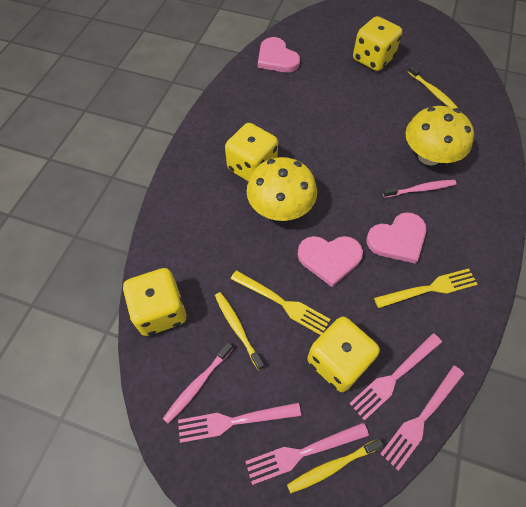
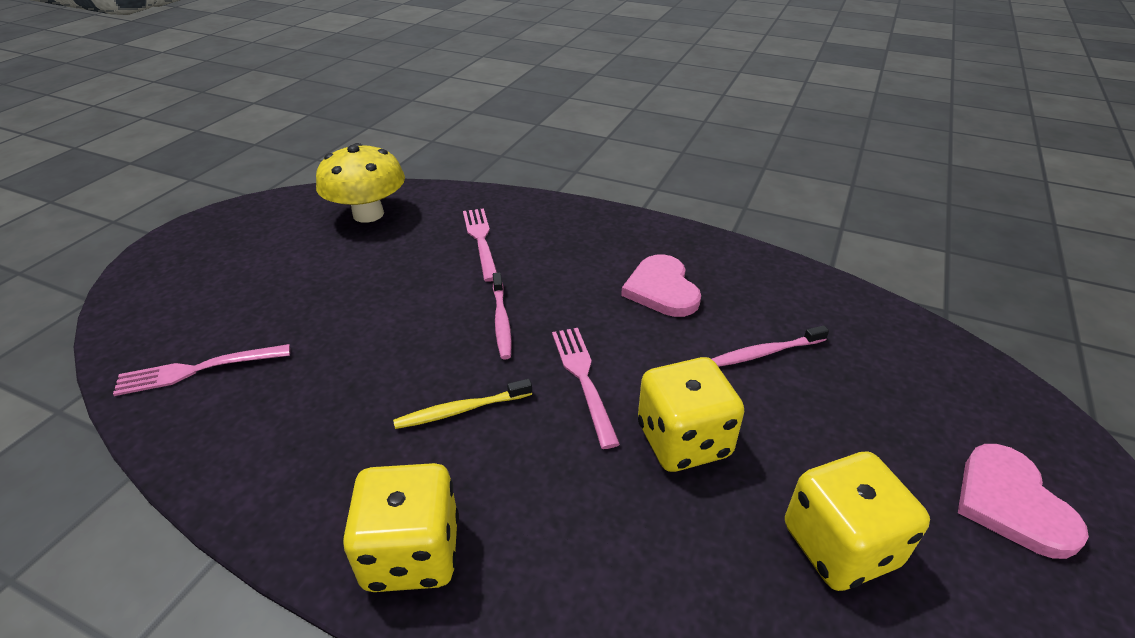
pink fork: [178,402,301,443] [245,422,369,485] [349,333,442,421] [380,365,464,471] = 4 -> [113,344,290,396] [463,208,497,282] [552,328,620,449] = 3
pink heart: [258,37,300,72] [297,236,363,287] [366,212,427,264] = 3 -> [621,254,701,317] [958,444,1089,559] = 2
yellow dice: [123,268,186,336] [225,123,278,182] [307,317,380,392] [353,16,402,71] = 4 -> [342,463,459,592] [638,357,745,472] [785,451,930,591] = 3
yellow fork: [231,270,331,335] [374,268,478,308] = 2 -> none = 0
yellow mushroom: [246,157,317,221] [405,106,474,165] = 2 -> [316,143,405,223] = 1
yellow toothbrush: [215,292,265,370] [287,439,384,494] [408,65,458,109] = 3 -> [393,379,532,429] = 1

